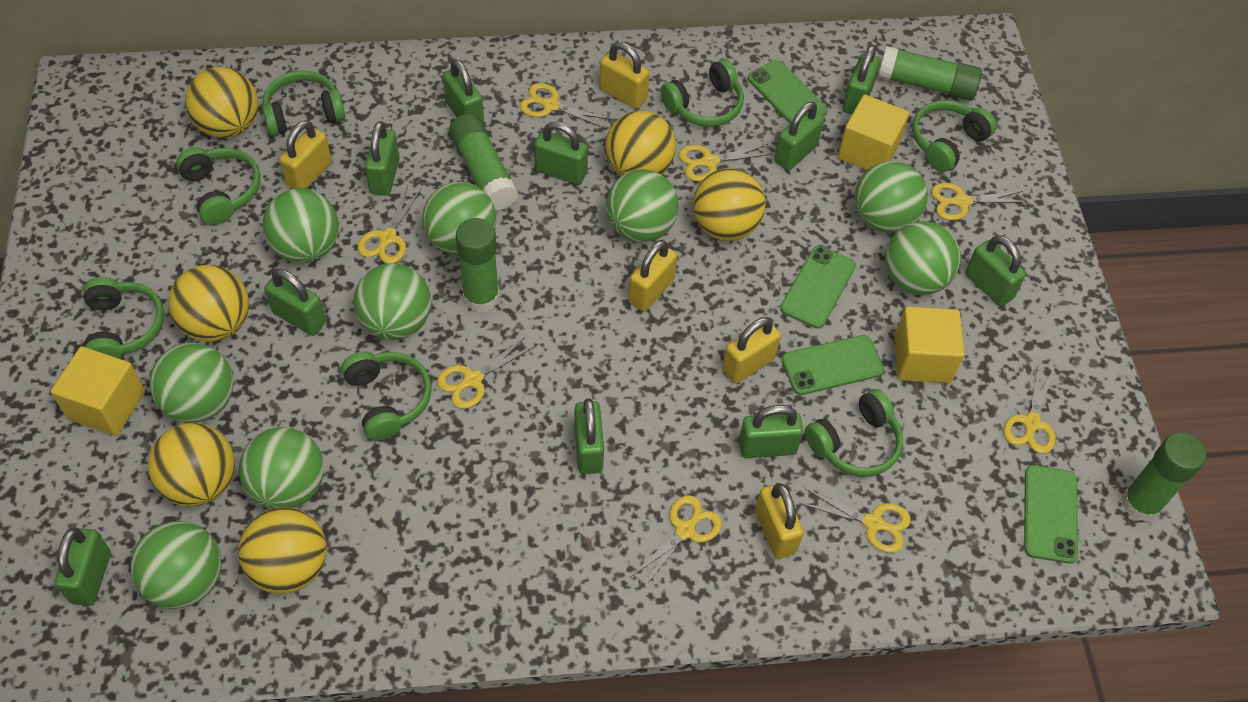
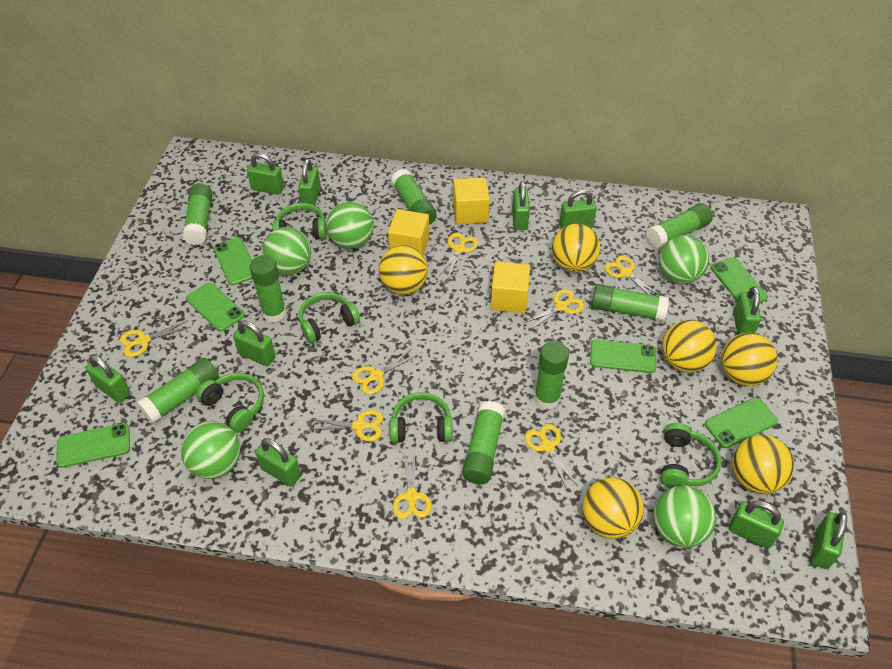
green ball: [130,521,222,609] [149,343,234,423] [239,427,324,509] [263,188,339,263] [354,263,431,340] [423,182,497,256] [606,169,679,242] [855,161,928,233] [885,221,961,295] = 9 -> [181,421,240,479] [262,227,311,275] [327,202,374,249] [653,486,716,548] [659,235,709,284] = 5
green glue stick: [449,114,518,211] [456,218,499,312] [878,46,982,100] [1122,432,1206,522] = 4 -> [137,358,219,424] [182,183,213,245] [250,255,286,323] [391,169,437,225] [462,401,505,484] [534,341,569,409] [591,284,669,321] [646,203,713,249] = 8
green headphones: [83,277,164,359] [176,147,261,225] [262,70,345,136] [341,351,432,441] [660,59,744,127] [805,389,903,477] [912,100,997,172] = 7 -> [196,373,264,433] [273,203,327,240] [299,292,360,343] [390,392,453,443] [661,423,721,488] = 5
green phone: [748,60,828,124] [780,246,856,329] [782,335,884,395] [1024,465,1078,564] = 4 -> [56,423,130,468] [186,282,245,332] [213,237,252,285] [590,339,656,373] [705,397,778,448] [711,258,768,303] = 6
yellow padlock: [279,120,332,189] [599,42,650,109] [628,240,677,311] [722,317,781,384] [755,483,804,559] = 5 -> none = 0

